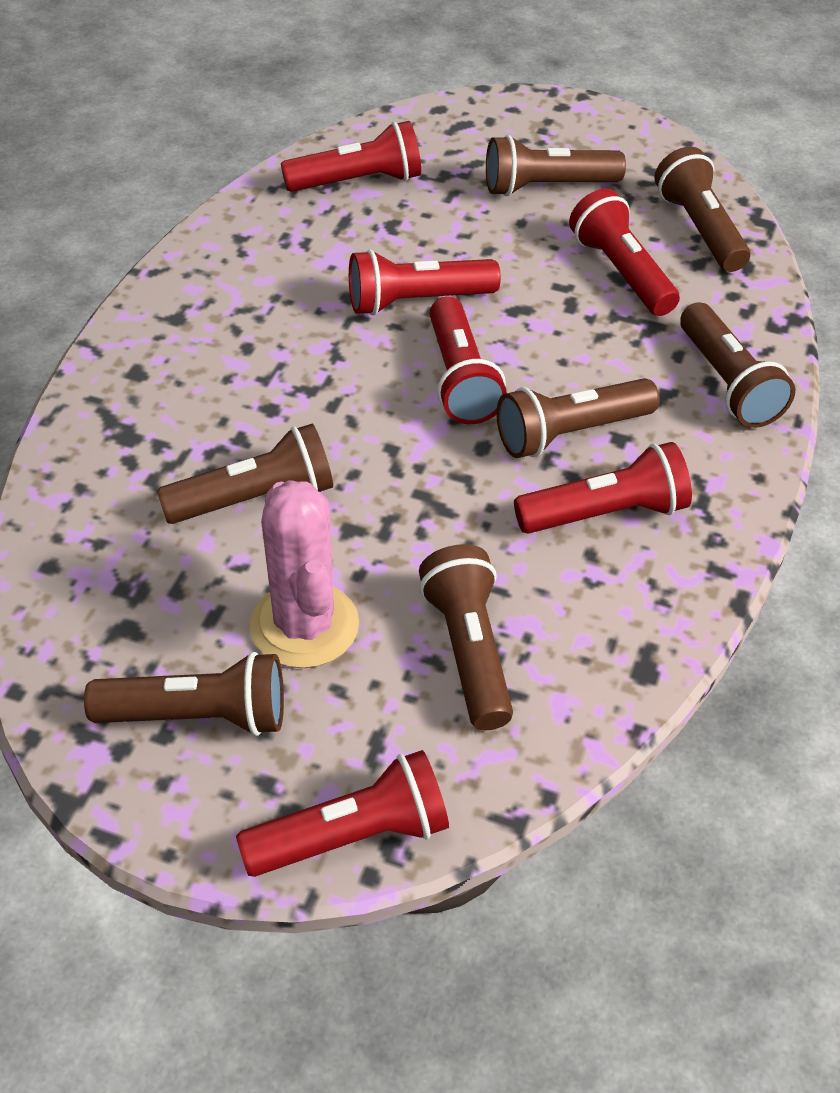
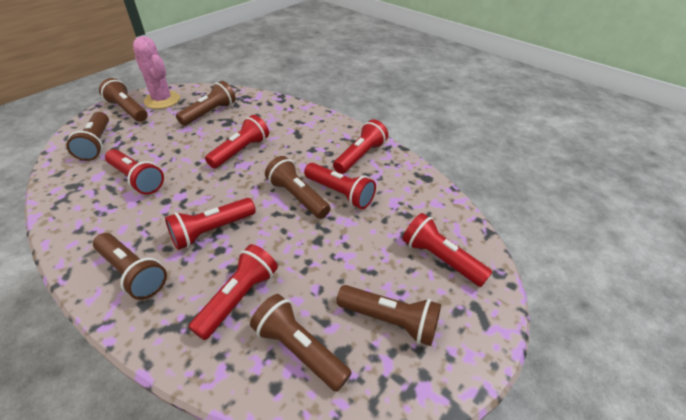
red flashlight: [236,750,449,877] [281,121,421,192] [349,249,501,315] [429,296,507,424] [514,442,692,534] [569,189,680,316] = 6 -> [105,149,164,195] [165,198,256,250] [188,244,278,340] [205,115,269,168] [304,163,376,209] [333,119,388,174] [402,213,492,287] = 7

